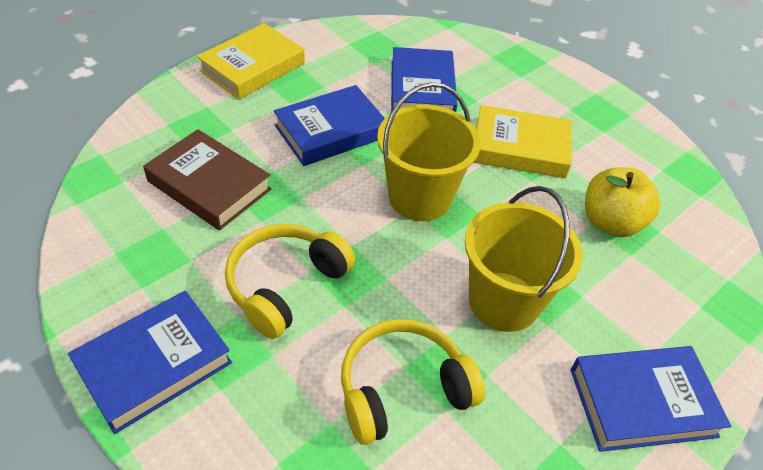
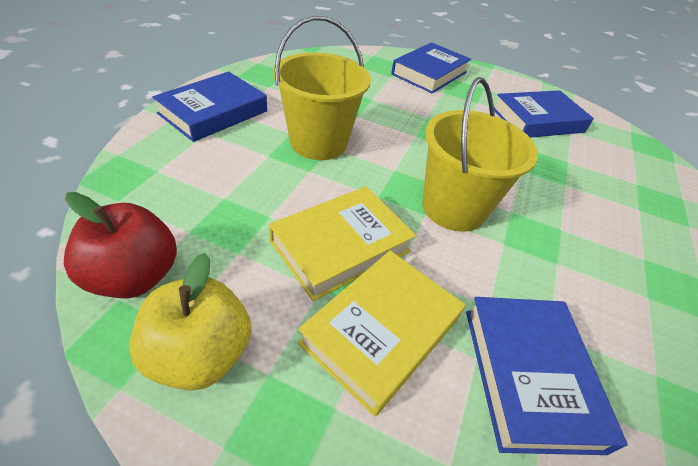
brown book: [143,129,271,230] = 1 -> none = 0
red apple: none = 0 -> [64,192,177,298] = 1
yellow headphones: [225,224,355,339] [341,319,485,445] = 2 -> none = 0

